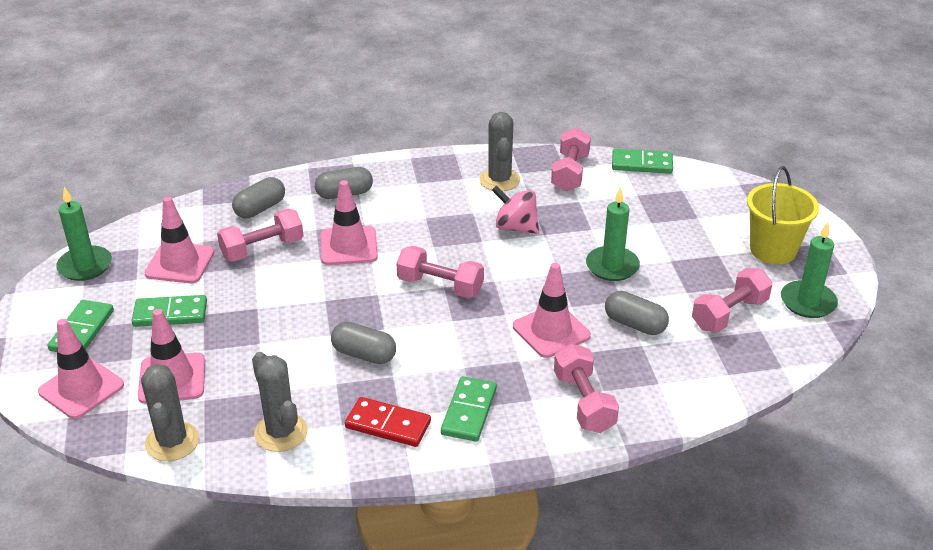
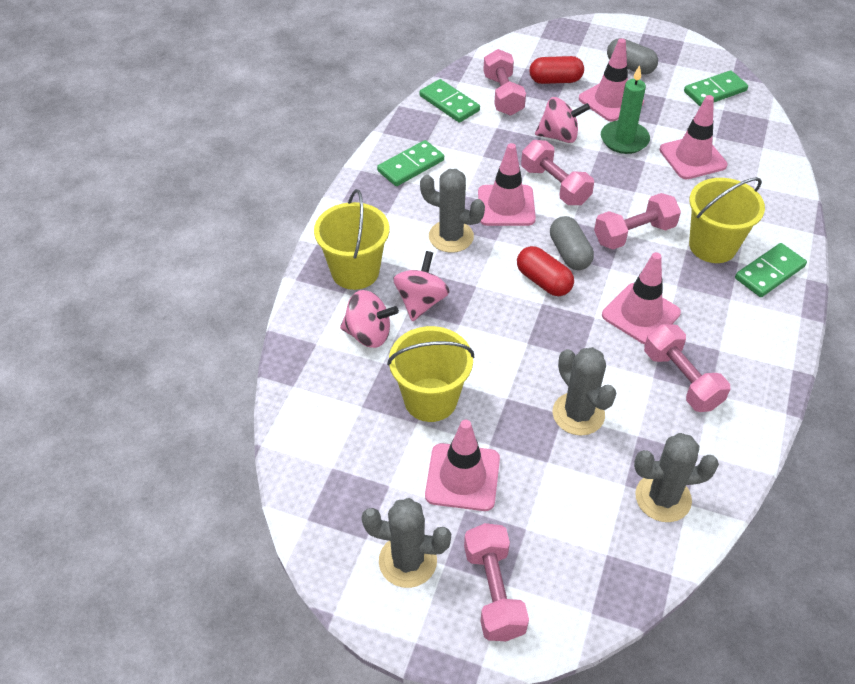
green candle: [56,187,112,281] [586,187,640,281] [781,222,838,318] = 3 -> [601,65,650,154] = 1
grey cactus: [141,364,199,461] [252,352,308,452] [479,112,520,191] = 3 -> [362,498,451,588] [420,169,485,253] [553,347,616,436] [634,433,719,522] = 4
grey capsule: [232,177,285,218] [315,167,373,199] [331,321,396,364] [605,291,669,335] = 4 -> [550,216,594,270] [607,38,658,75] = 2
pink spinning top: [492,185,539,234] = 1 -> [340,290,399,348] [393,251,450,321] [535,97,590,143] = 3
red capsule: none = 0 -> [517,246,574,296] [530,56,584,84] = 2
red domino: [345,397,431,447] = 1 -> none = 0
yellow bucket: [747,166,819,264] = 1 -> [314,189,389,290] [387,326,474,422] [689,177,765,263] = 3

